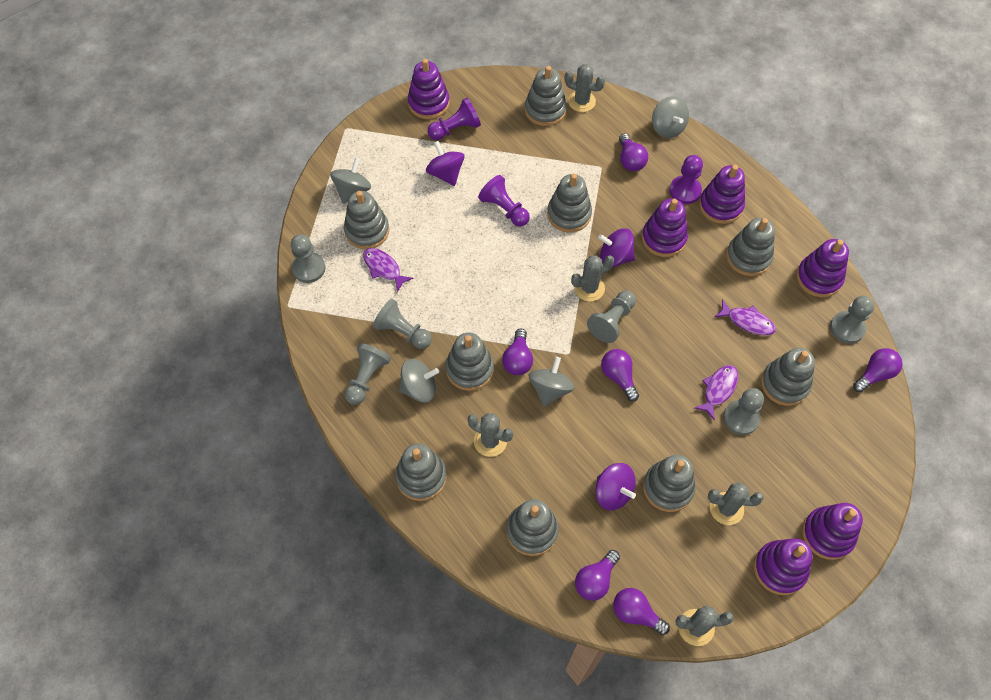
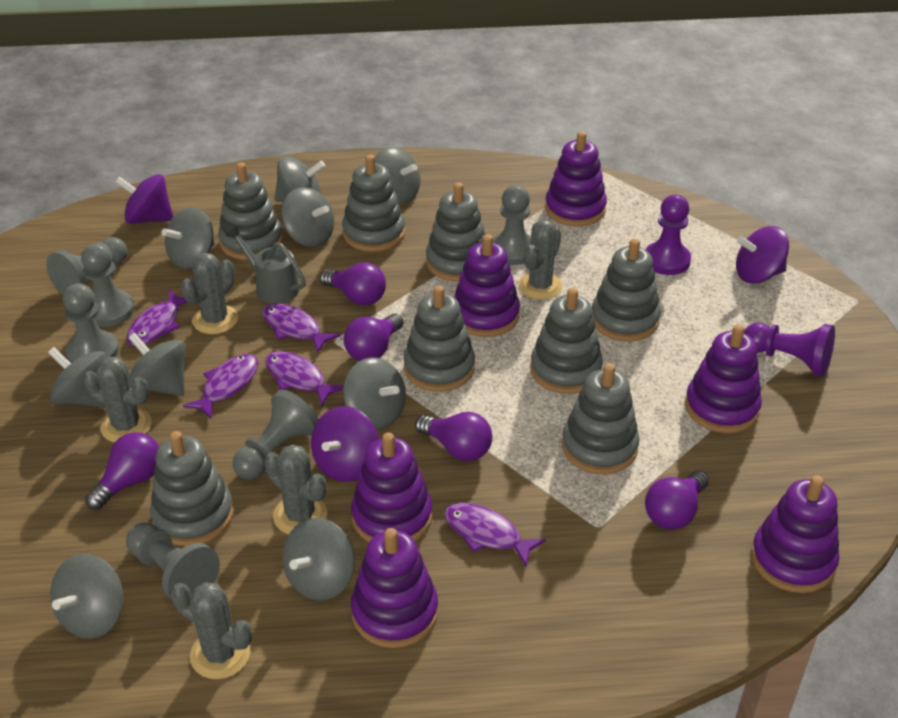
grey spinning top: [330,158,371,204] [399,359,439,403] [529,357,574,407] [652,97,689,138] = 4 -> [48,347,107,407] [50,554,123,639] [128,333,186,396] [162,207,215,269] [275,156,325,202] [281,187,334,247] [282,518,355,601] [343,357,406,429] [375,147,421,204] = 9
grey stacking toy: [344,191,389,249] [395,443,447,501] [446,332,494,391] [506,499,559,556] [525,66,567,126] [547,174,592,233] [643,455,696,512] [726,218,775,276] [761,348,815,406] = 9 -> [150,431,234,546] [218,163,283,260] [342,155,405,252] [404,286,475,392] [426,183,486,282] [530,288,603,394] [562,363,640,475] [592,239,661,342] = 8
grey watering can: none = 0 -> [225,225,306,304] = 1
purple fish: [363,248,414,291] [694,365,738,420] [715,299,776,335] = 3 -> [126,290,187,346] [183,354,258,419] [262,303,341,353] [265,351,343,406] [444,503,546,568] = 5
purple light bulb: [502,329,533,375] [575,550,620,601] [601,349,639,402] [613,588,670,635] [619,133,648,171] [853,348,903,392] = 6 -> [85,432,159,510] [320,262,386,306] [344,313,403,361] [415,412,492,461] [645,471,709,530] = 5
purple pawn: [428,98,481,140] [478,175,530,227] [669,155,703,204] = 3 -> [645,195,691,275] [744,323,835,376] = 2

